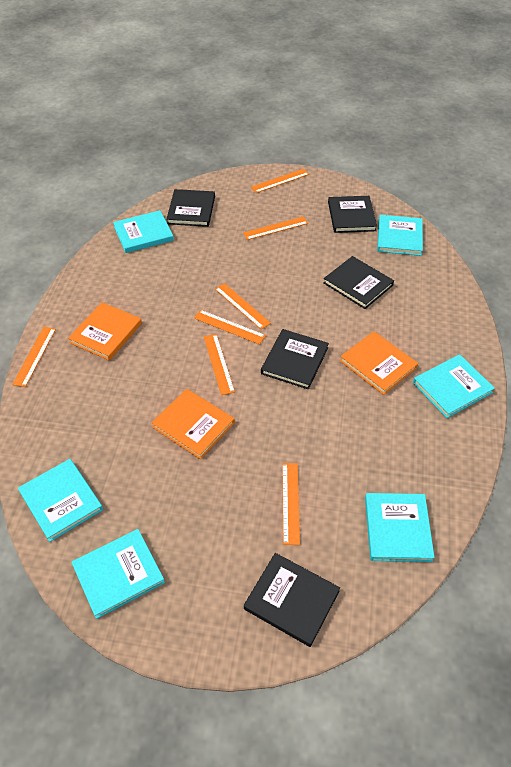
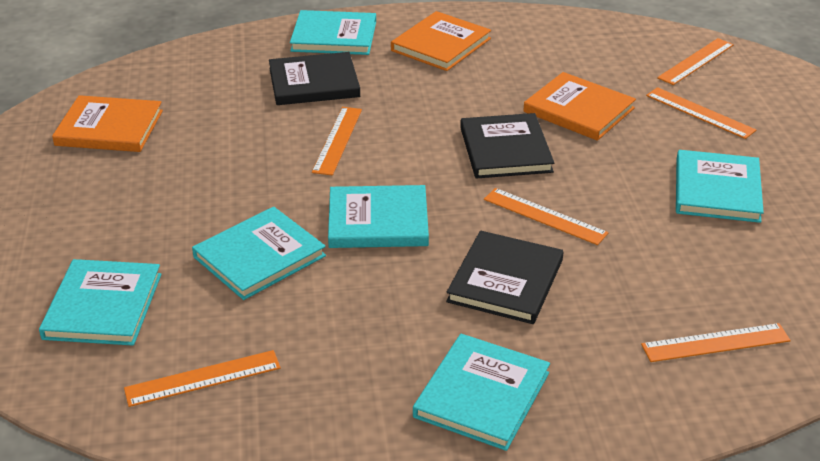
black book: [166,189,215,227] [244,553,340,647] [261,329,329,389] [324,256,394,309] [328,196,377,233] = 5 -> [269,52,360,105] [446,231,563,324] [460,113,554,179] = 3
orange ruler: [12,327,56,387] [194,310,266,344] [204,334,235,395] [215,283,271,329] [243,217,308,240] [251,169,309,193] [282,463,300,545] = 7 -> [124,350,281,407] [312,107,362,175] [484,188,609,245] [641,323,791,362] [646,87,756,139] [657,38,734,85] = 6

